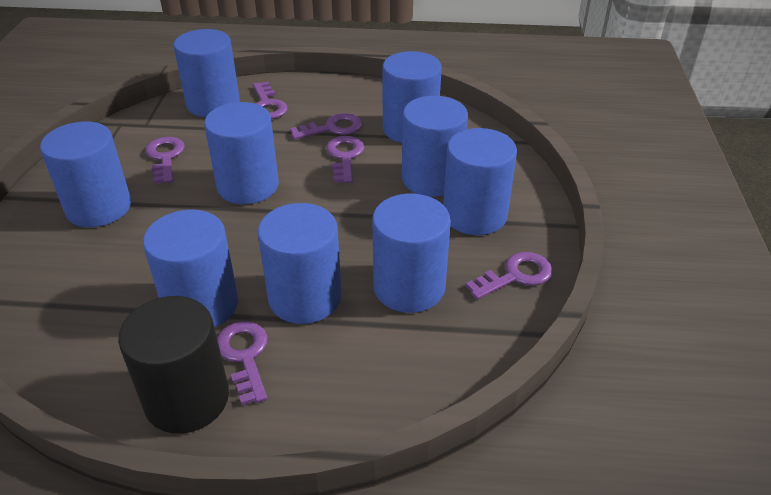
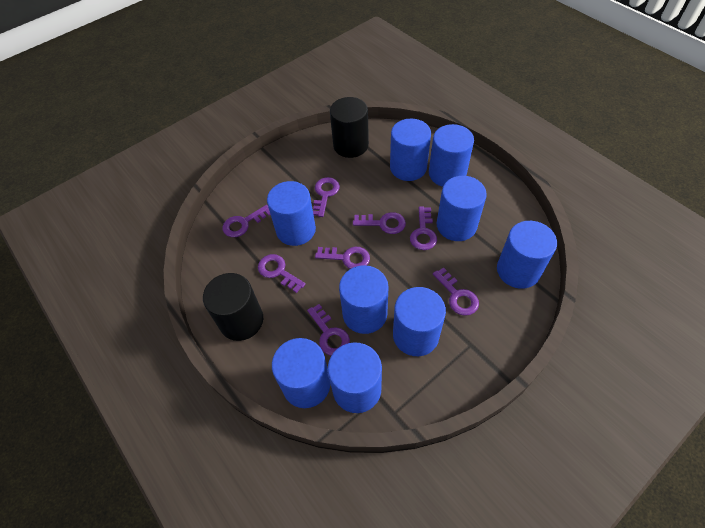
black cylinder: [118,296,229,434] = 1 -> [203,273,263,341] [330,97,369,158] = 2
purple key: [145,137,185,184] [217,321,268,405] [253,82,287,119] [290,113,363,140] [326,136,364,183] [465,252,553,300] = 6 -> [223,205,270,237] [258,254,306,293] [307,304,350,356] [313,177,340,217] [315,247,370,269] [353,212,406,234] [410,206,437,250] [433,267,479,316] = 8

